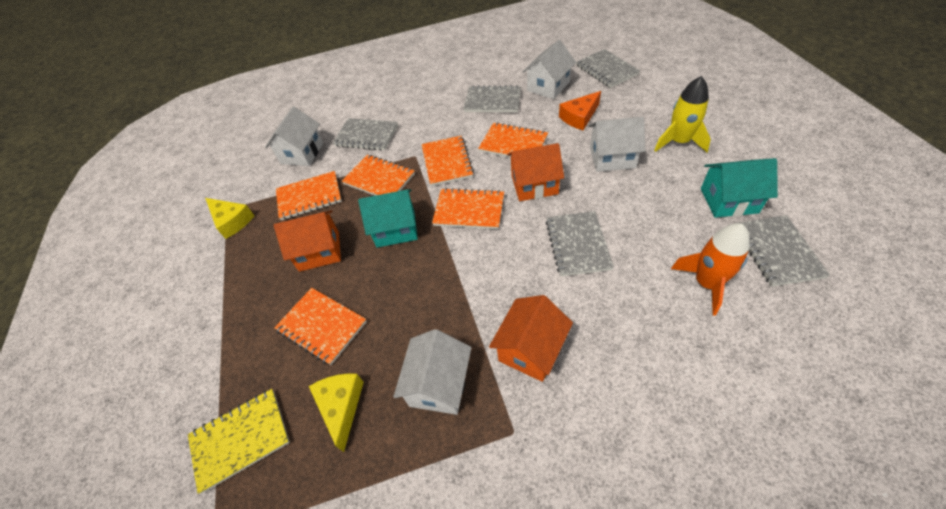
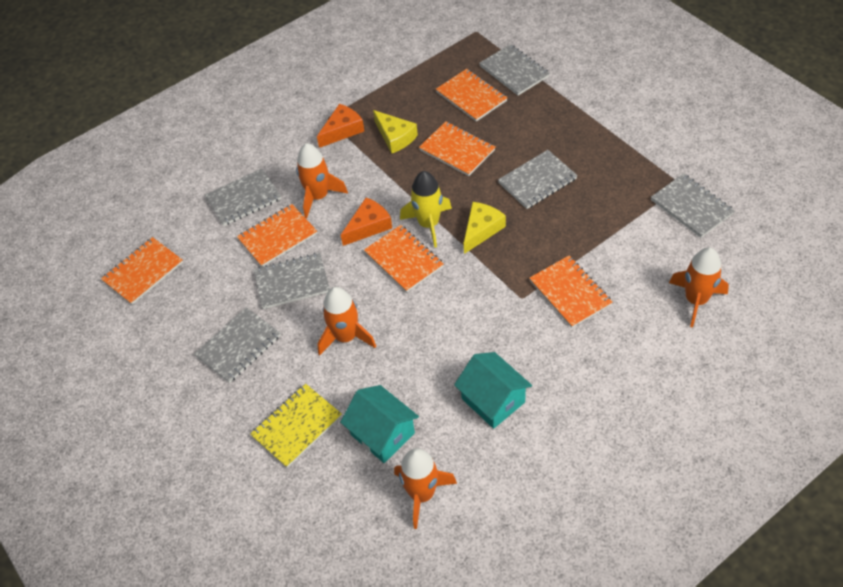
grey notebook: [333,118,398,150] [463,85,521,112] [546,211,614,276] [576,49,640,88] [740,215,830,287] = 5 -> [194,307,281,383] [205,169,281,226] [254,253,330,309] [479,44,550,96] [498,150,578,209] [651,173,735,238] = 6
orange cheese: [559,91,601,130] = 1 -> [317,104,364,148] [341,197,392,246] = 2
orange house: [274,210,341,272] [489,295,573,382] [507,143,564,201] = 3 -> none = 0
orange rocket: [671,223,750,316] = 1 -> [296,143,348,218] [318,287,376,356] [394,448,457,529] [669,247,729,327] = 4
white house: [265,107,323,166] [393,329,471,415] [522,40,576,99] [589,117,645,172] = 4 -> none = 0

